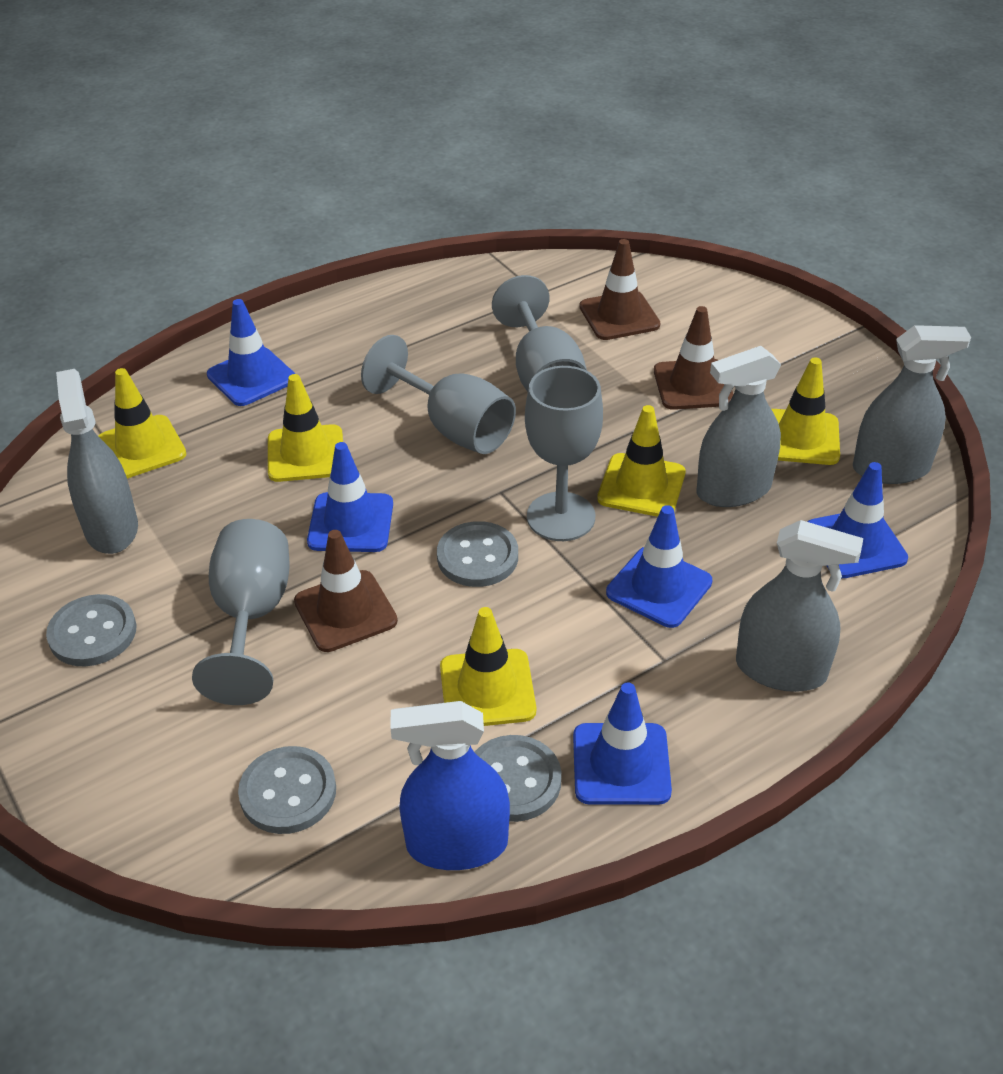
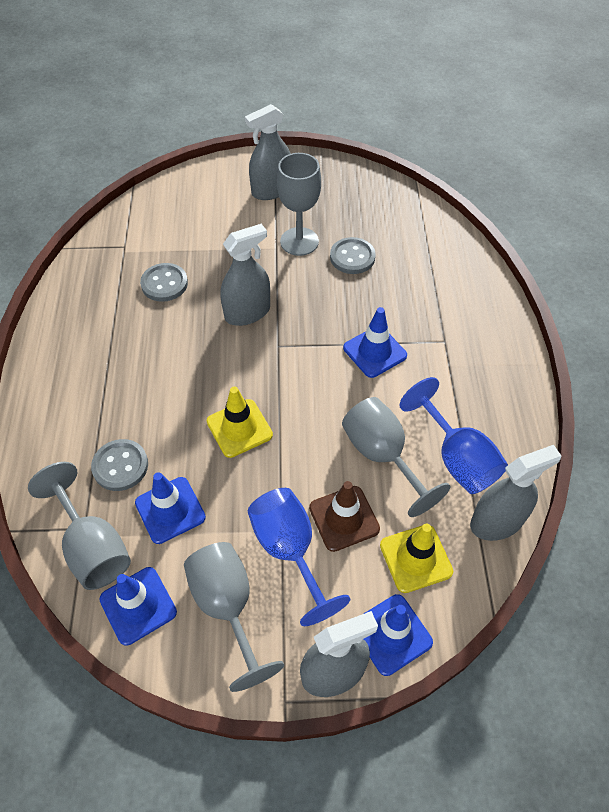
blue goblet: none = 0 -> [248,488,350,626] [400,377,508,494] = 2
blue spray bottle: [391,701,510,870] = 1 -> none = 0
blue traffic cone: [207,299,295,406] [307,442,393,552] [573,683,672,805] [606,505,713,628] [808,462,908,578] = 5 -> [99,567,177,646] [135,472,206,544] [343,307,407,378] [364,594,433,676] = 4
brown traffic cone: [294,530,398,652] [580,239,660,340] [654,306,733,410] = 3 -> [309,481,380,552] = 1
grey button: [46,594,137,666] [238,746,336,834] [437,521,518,587] [475,735,561,822] = 4 -> [91,439,148,491] [140,263,188,302] [330,237,376,274] = 3
yellow traffic cone: [98,368,186,479] [268,374,343,482] [440,607,536,726] [597,405,686,517] [771,358,840,465] = 5 -> [207,387,273,458] [380,524,453,593] = 2

